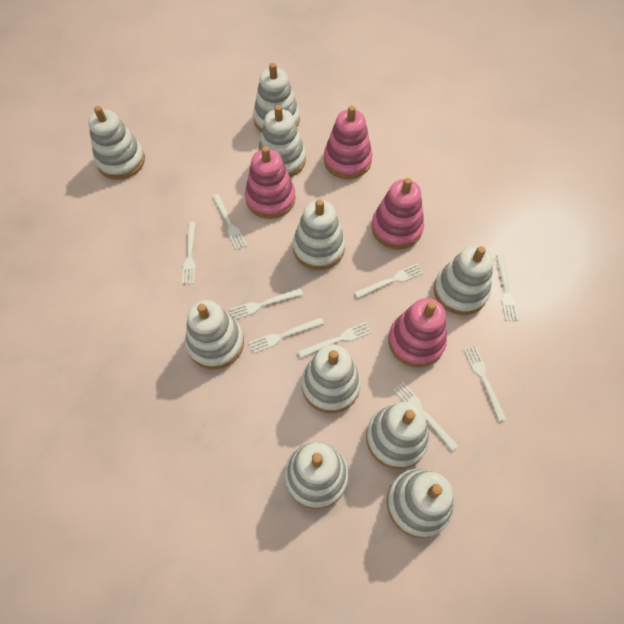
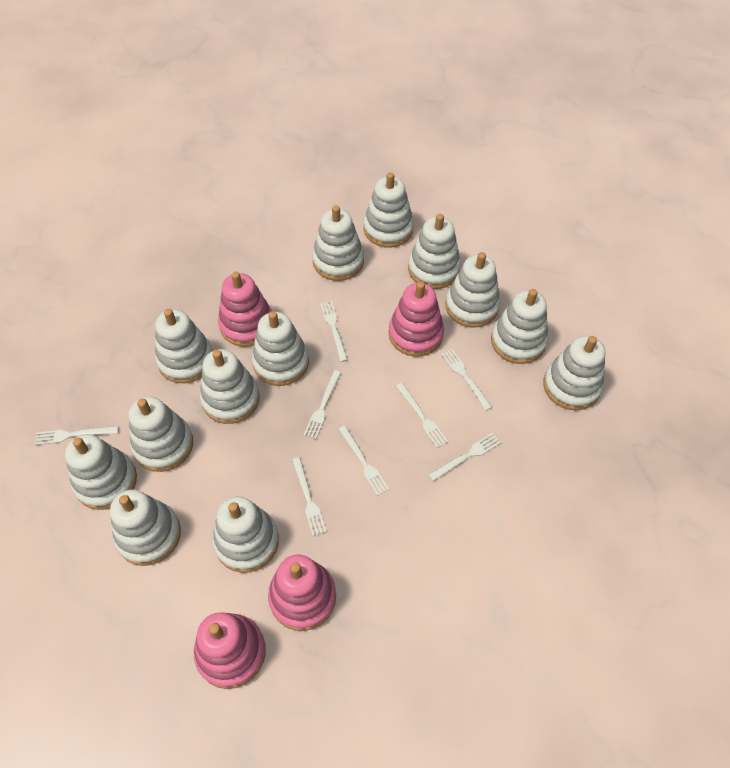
white fork: [182,222,196,284] [212,194,247,250] [229,288,303,319] [249,317,324,354] [298,322,372,358] [354,264,423,298] [393,382,458,451] [464,346,506,422] [496,255,518,321] = 9 -> [35,426,118,445] [292,457,327,536] [304,370,341,439] [320,301,348,362] [338,426,389,496] [396,383,448,448] [428,433,501,481] [441,349,492,410] = 8
white stacking toy: [88,106,145,180] [185,300,244,370] [253,63,300,133] [258,105,306,177] [285,442,349,509] [293,199,345,270] [301,345,361,413] [366,402,429,469] [387,468,454,538] [434,245,493,315] = 10 -> [65,434,137,510] [110,490,181,566] [128,396,193,472] [155,309,213,383] [200,349,260,424] [213,496,279,573] [252,311,309,386] [312,205,364,281] [364,172,414,248] [408,214,461,289] [445,252,500,327] [491,289,548,364] [543,336,606,410] = 13

